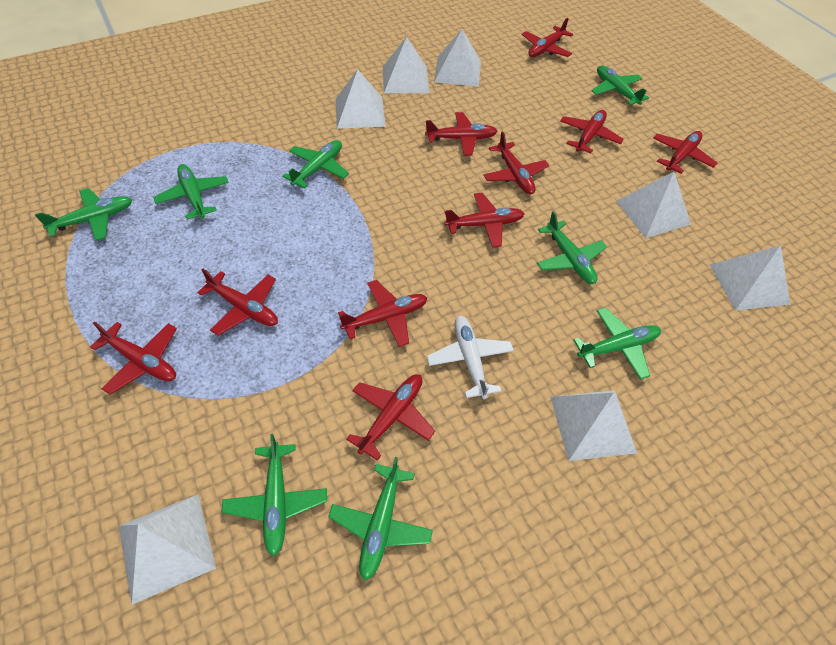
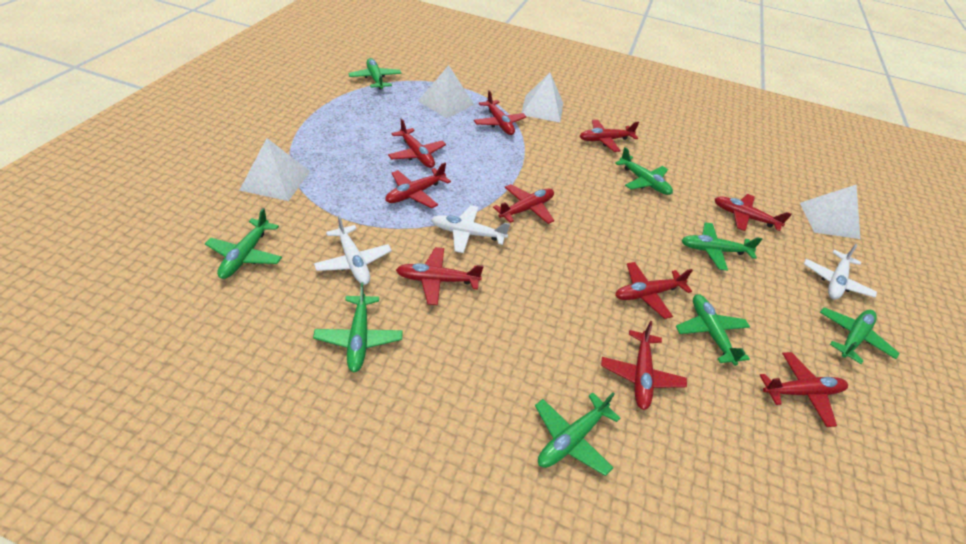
white plane: [427,316,514,399] = 1 -> [314,215,392,285] [431,205,510,253] [804,244,877,299] = 3
white pyramid: [119,495,216,605] [336,69,386,129] [383,37,430,93] [434,29,481,87] [550,390,637,461] [616,172,691,238] [710,245,790,311] = 7 -> [239,138,310,201] [418,65,474,118] [521,73,563,122] [800,184,860,239] = 4

